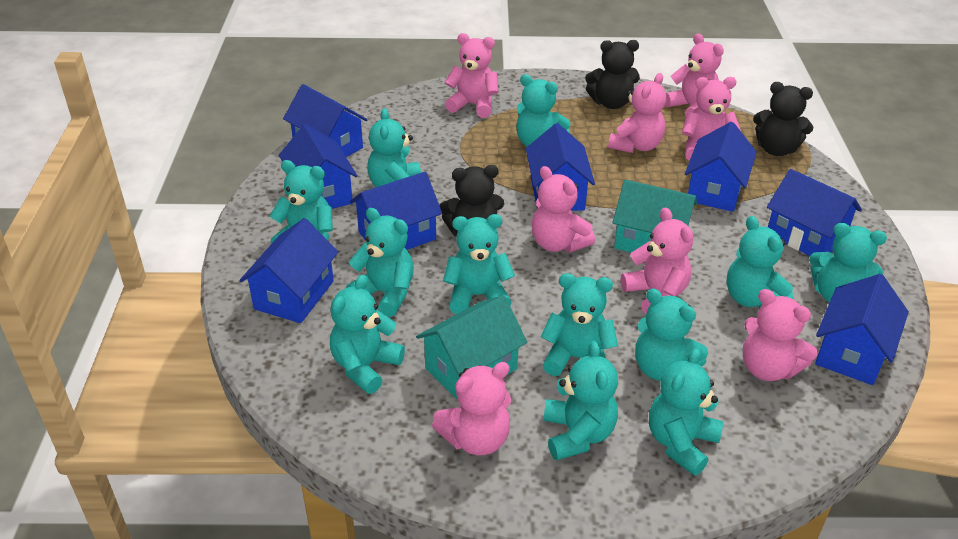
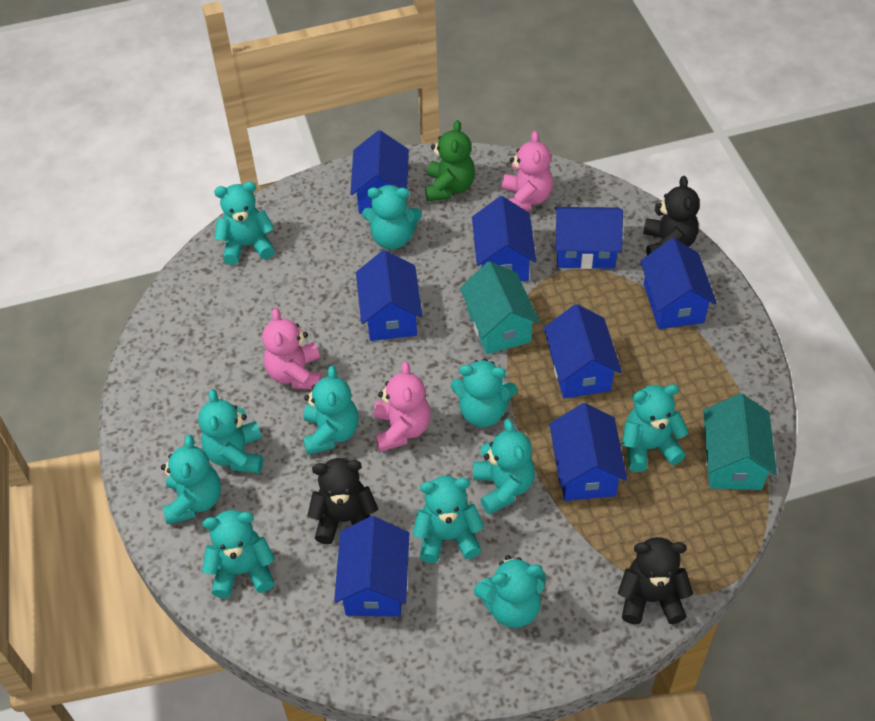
green teddy bear: none = 0 -> [425,120,475,201] = 1
pink teddy bear: [432,362,511,455] [445,33,498,118] [532,166,595,252] [608,73,666,153] [621,208,693,315] [665,33,724,117] [682,77,741,161] [743,289,818,381] = 8 -> [262,308,322,390] [374,361,431,452] [502,131,553,211] = 3
turquoise teddy bear: [270,160,333,244] [330,275,405,394] [346,208,414,317] [367,108,421,187] [443,214,515,314] [517,74,570,147] [541,273,618,376] [544,341,618,460] [635,289,708,381] [649,348,723,476] [727,216,794,308] [809,223,887,303] = 12 -> [161,434,221,525] [198,389,263,473] [202,510,275,598] [214,181,275,265] [303,365,359,455] [362,185,422,250] [413,476,484,563] [451,358,517,427] [473,419,535,515] [474,555,546,628] [622,384,689,472] = 11

